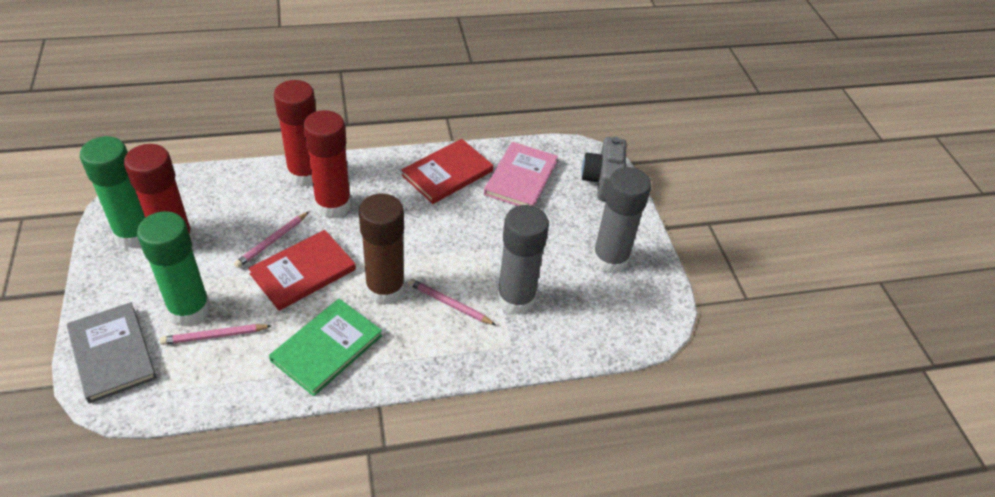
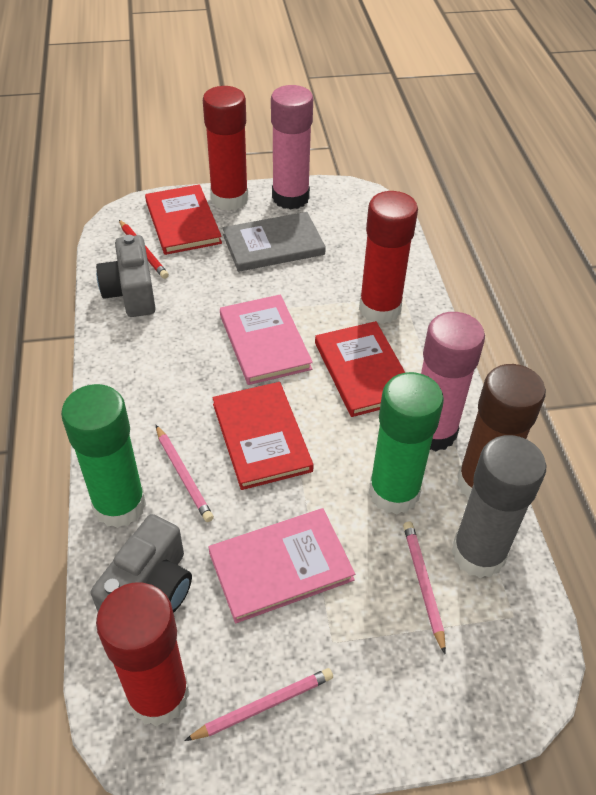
green book: [269,299,382,396] = 1 -> none = 0
grey camera: [581,137,627,201] = 1 -> [91,514,192,613] [96,235,156,317] = 2
grey glue stick: [497,205,549,315] [592,167,651,274] = 2 -> [451,435,546,578] = 1
pink book: [484,142,558,206] = 1 -> [209,508,355,623] [220,294,313,385] = 2
pink glue stick: none = 0 -> [271,85,313,210] [421,312,485,451] = 2
red book: [248,230,356,311] [401,139,493,204] = 2 -> [145,184,222,255] [212,382,314,490] [315,321,405,417] = 3
red pencil: none = 0 -> [119,220,169,279] = 1

